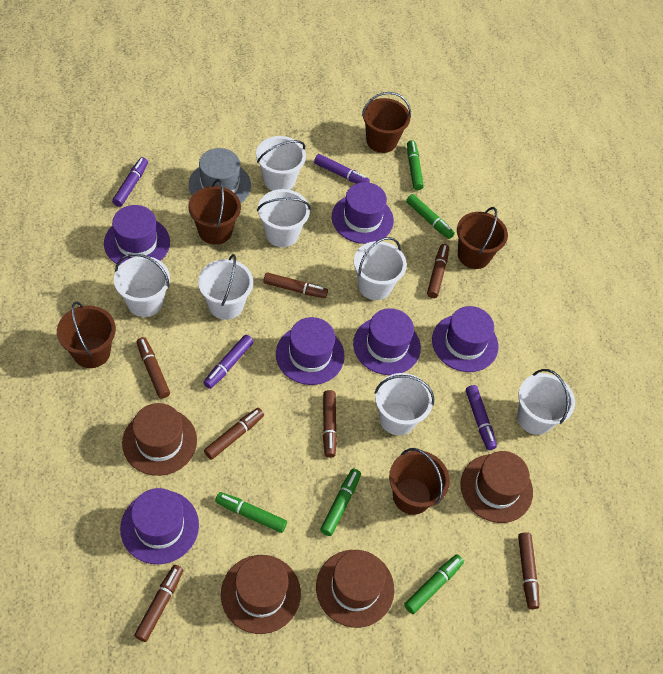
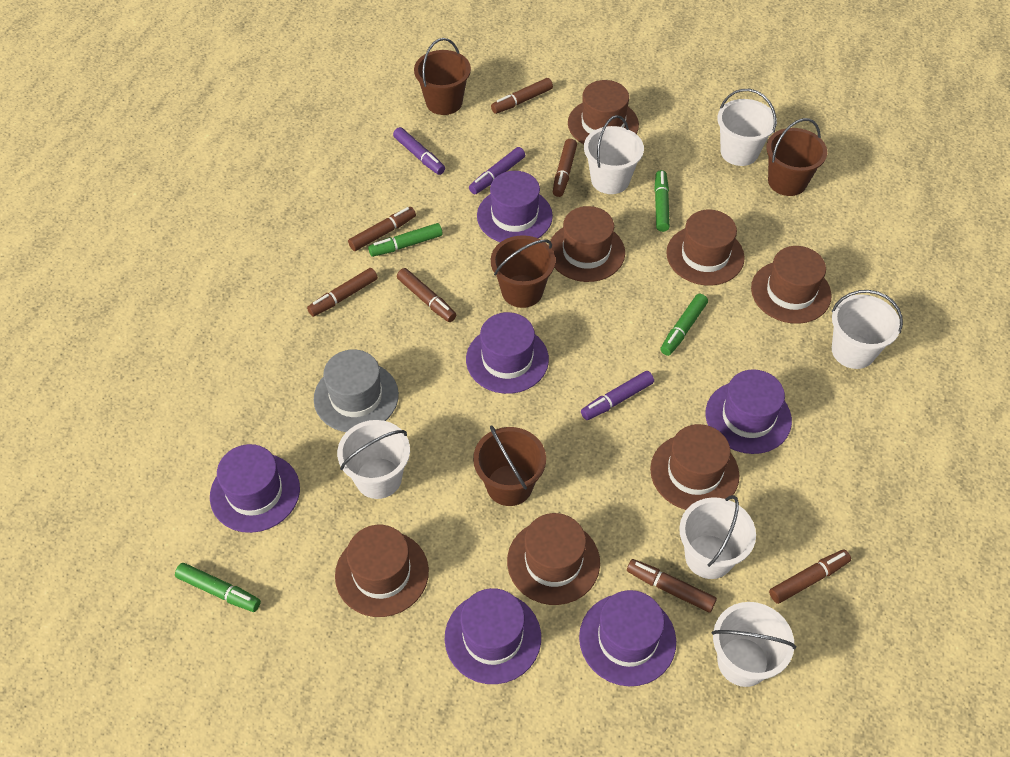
brown bucket: [57,302,116,368] [188,179,241,245] [362,92,411,153] [389,448,450,515] [457,207,508,269] = 5 -> [414,38,471,115] [473,425,546,506] [491,235,555,308] [766,118,827,196] = 4
brown hat: [122,403,197,476] [221,555,301,634] [316,550,394,628] [460,451,533,523] = 4 -> [335,525,429,617] [507,513,600,605] [550,206,625,282] [568,80,639,144] [650,424,739,510] [666,210,745,285] [751,246,832,324] = 7
green marker: [215,492,287,533] [320,469,361,536] [404,554,464,614] [406,194,455,239] [407,140,424,190] = 5 -> [175,563,261,612] [368,223,443,257] [654,170,670,232] [660,294,708,356] = 4
purple marker: [112,157,148,207] [203,335,254,389] [314,154,370,184] [466,385,497,450] = 4 -> [393,127,445,175] [469,147,525,194] [581,371,654,420] = 3
white bucket: [114,253,170,317] [198,254,253,320] [256,136,306,191] [257,189,311,247] [354,237,407,300] [375,373,434,435] [517,369,575,435] = 7 -> [337,420,410,499] [584,115,644,194] [679,495,756,579] [711,602,796,687] [717,89,777,166] [831,290,903,369] = 6

